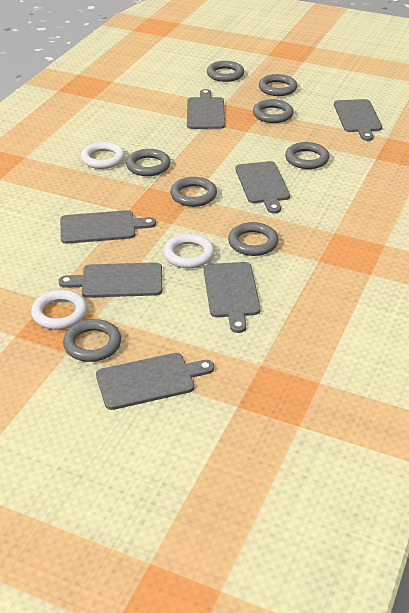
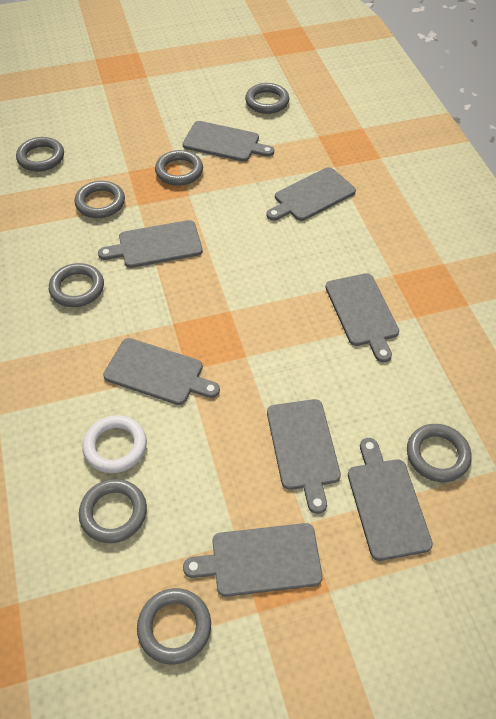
grey cutting board: [58,262,162,298] [60,210,156,244] [96,353,214,410] [187,89,225,129] [204,262,261,333] [235,161,290,213] [334,99,382,141] = 7 -> [98,220,203,268] [103,338,220,405] [183,121,274,162] [183,523,323,597] [266,167,356,221] [267,399,341,514] [325,273,399,362] [348,438,433,561] = 8
white ring: [31,290,87,330] [81,142,125,169] [163,234,214,268] = 3 -> [82,415,147,473] = 1

